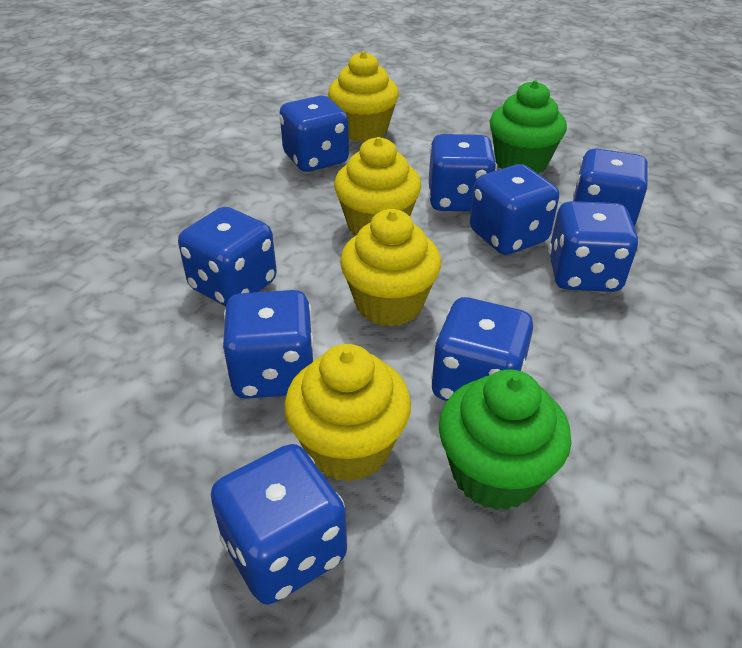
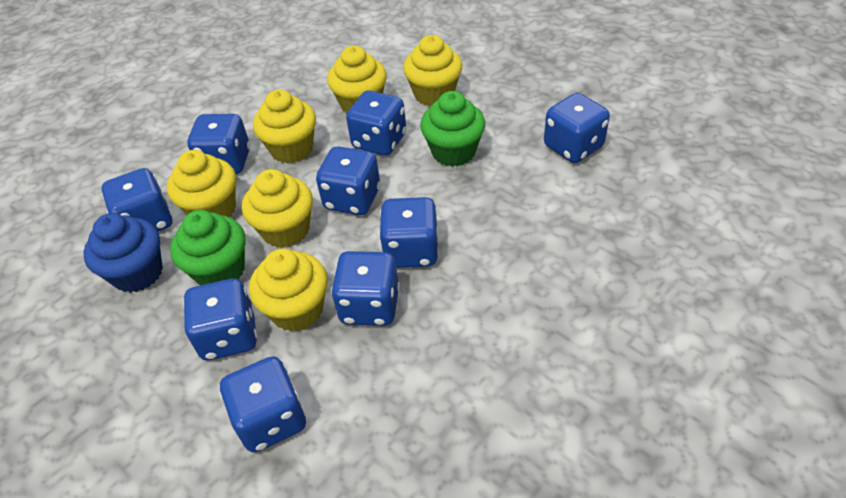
blue cupcake: none = 0 -> [83,213,163,293] = 1
yellow cupcake: [284,344,411,482] [328,51,399,142] [334,137,421,235] [340,209,441,326] = 4 -> [167,150,236,217] [242,169,313,248] [249,249,328,332] [253,89,316,163] [327,46,387,114] [403,35,462,106] = 6

